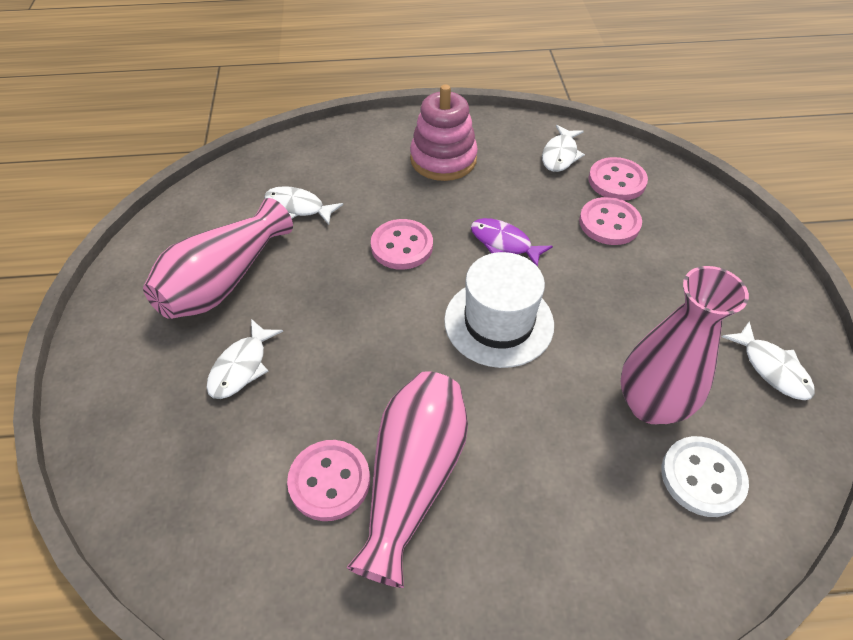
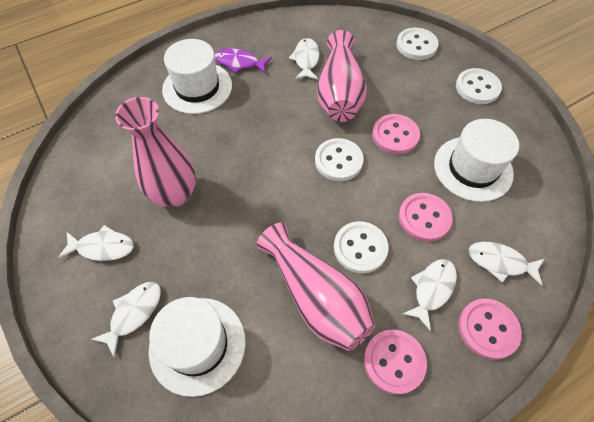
pink stacking toy: [410,84,478,181] = 1 -> none = 0
white button: [661,436,749,517] = 1 -> [315,138,364,181] [334,221,389,274] [396,28,439,60] [456,68,502,104] = 4
white fish: [206,319,283,399] [264,186,343,225] [542,125,585,172] [722,321,815,400] = 4 -> [58,225,134,261] [91,282,161,358] [289,38,320,80] [402,259,457,331] [468,242,544,286] = 5
white hat: [444,252,554,368] = 1 -> [149,297,246,397] [162,39,232,114] [434,119,519,202] = 3

